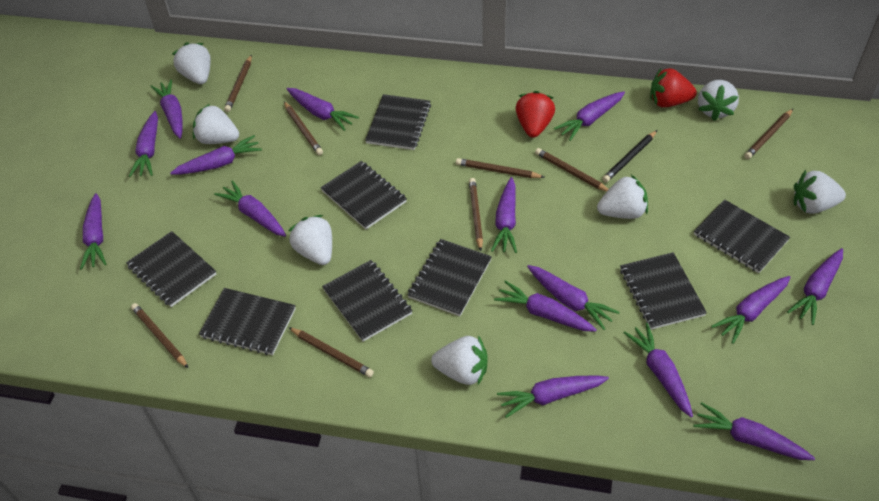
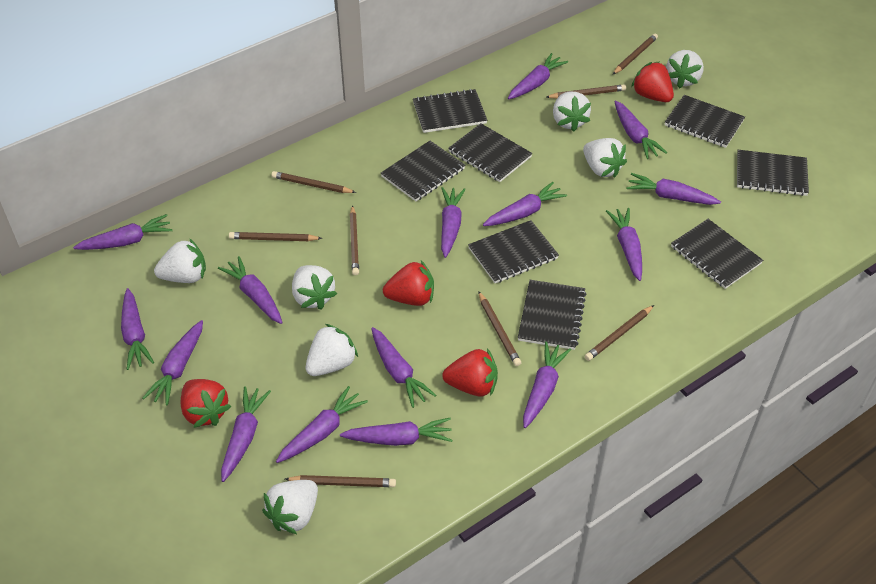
black pencil: [602,130,657,182] = 1 -> none = 0
red strawberry: [516,91,555,138] [650,67,697,107] = 2 -> [181,379,231,428] [383,261,434,306] [442,348,498,397] [631,61,674,102] = 4

